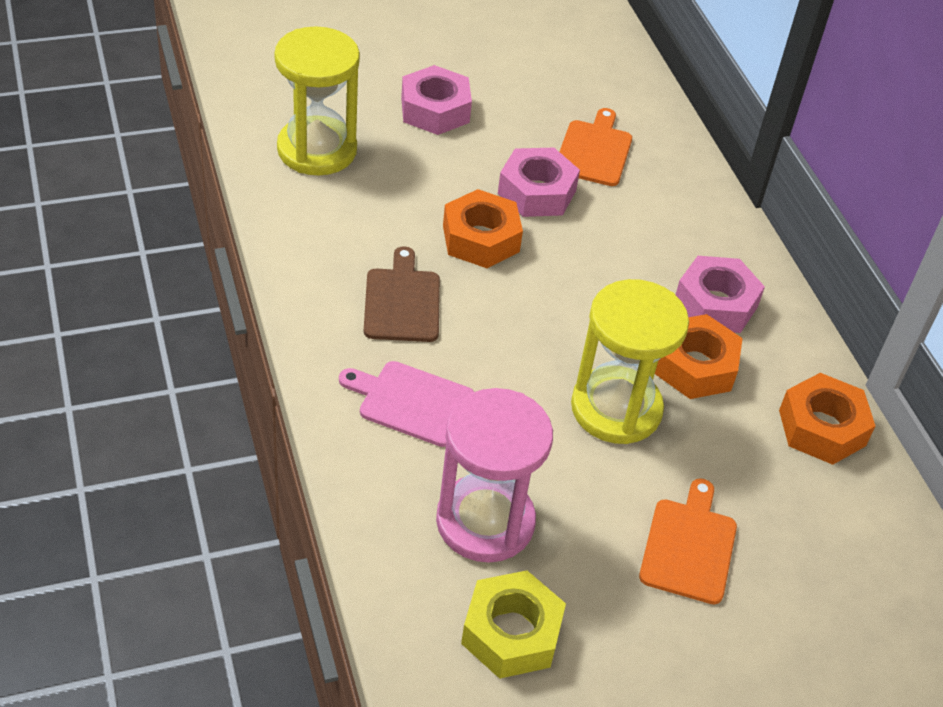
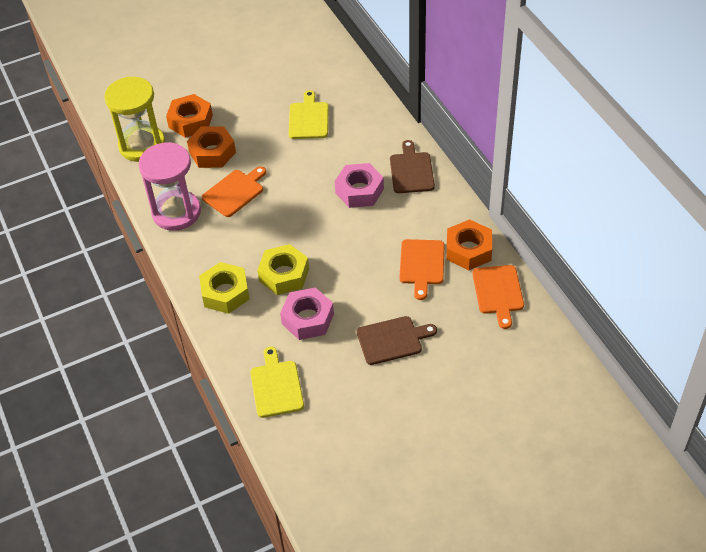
brown cutting board: [364,246,440,342] = 1 -> [357,316,437,365] [390,140,435,193] = 2
orange cutting board: [559,108,632,186] [639,478,737,605] = 2 -> [202,166,266,217] [399,239,445,300] [472,265,524,329] = 3
pink cutting board: [339,361,474,447] = 1 -> none = 0
pink nut: [401,65,472,135] [498,148,580,217] [676,256,765,333] = 3 -> [280,287,334,340] [334,163,384,208] = 2
yellow cutting board: none = 0 -> [250,347,304,418] [289,90,329,139] = 2
yellow hourglass: [274,26,360,175] [571,279,689,444] = 2 -> [104,77,165,162] = 1
yellow nut: [461,570,566,679] = 1 -> [199,262,250,314] [257,244,309,295] = 2

